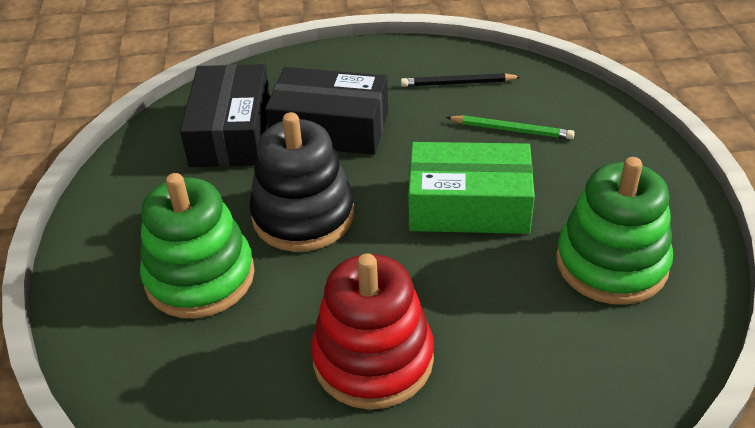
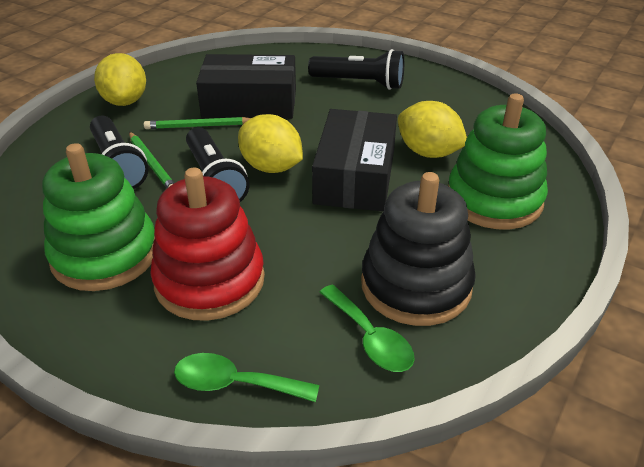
black flashlight: none = 0 -> [90,115,149,189] [186,127,249,202] [308,49,404,90] = 3
black pencil: [401,73,521,87] = 1 -> none = 0
green box: [408,142,535,234] = 1 -> none = 0
green pencil: [446,115,575,139] = 1 -> [129,132,174,188] [144,117,250,129] = 2
green spoon: none = 0 -> [174,353,319,402] [319,284,415,372] = 2
yellow lemon: none = 0 -> [94,53,146,106] [238,114,303,173] [398,101,467,158] = 3

